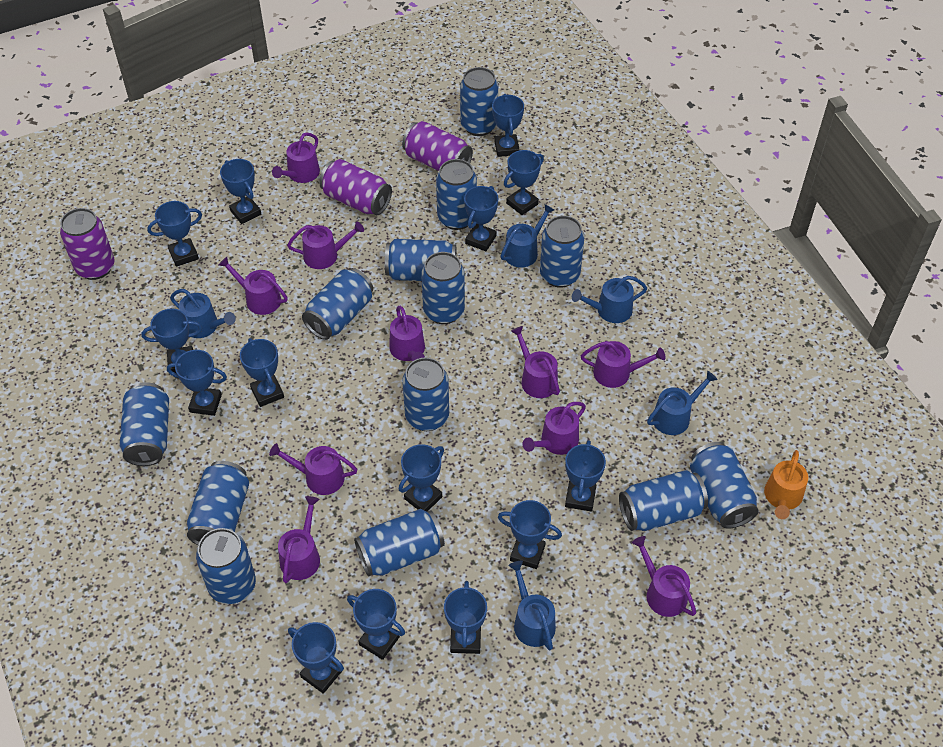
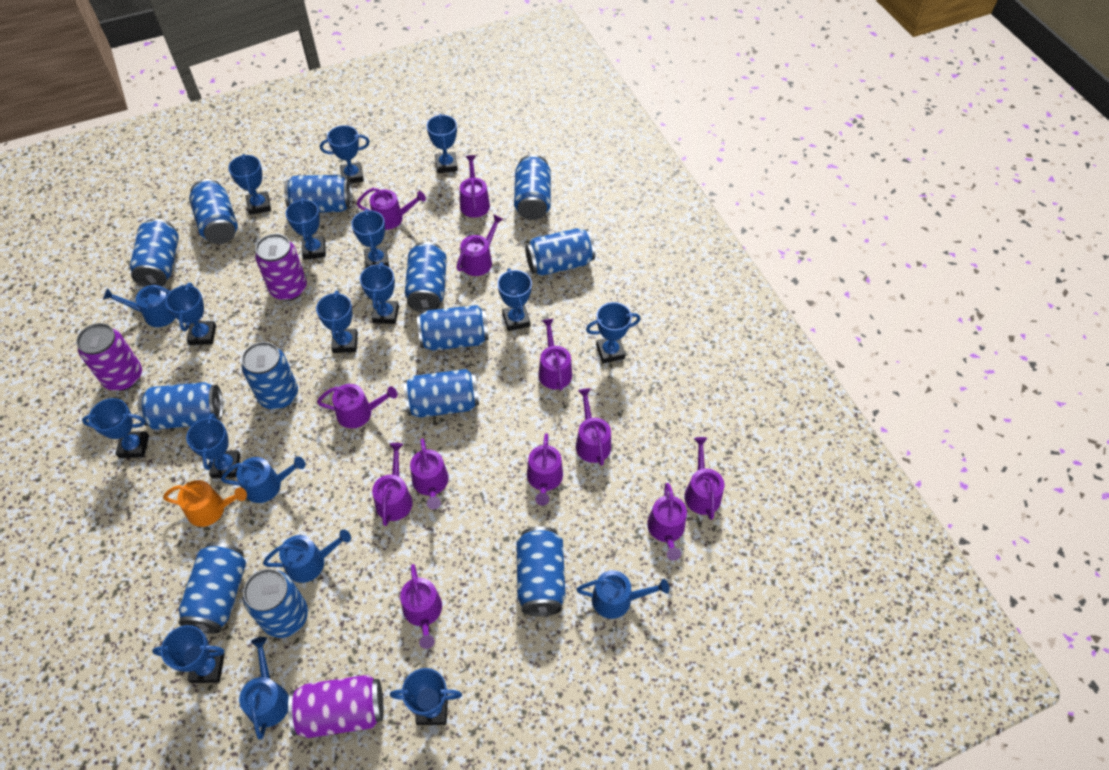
purple watering can: [218,257,288,315] [269,443,357,495] [272,133,320,183] [278,496,320,583] [287,222,364,269] [389,306,425,361] [511,326,560,398] [523,402,586,455] [581,341,666,388] [632,536,696,617] = 10 -> [317,384,398,428] [357,188,426,230] [372,443,413,526] [400,564,442,649] [410,438,449,510] [456,214,504,276] [460,155,490,218] [527,433,563,506] [538,319,572,391] [576,388,611,466] [647,483,687,561] [684,437,725,520] = 12

